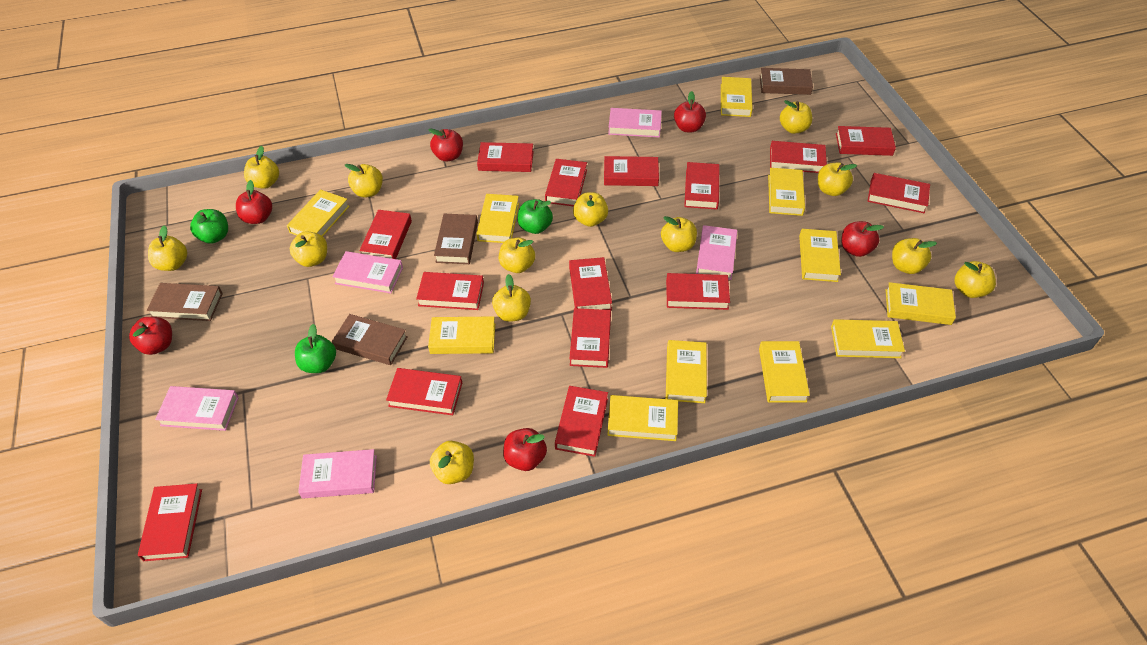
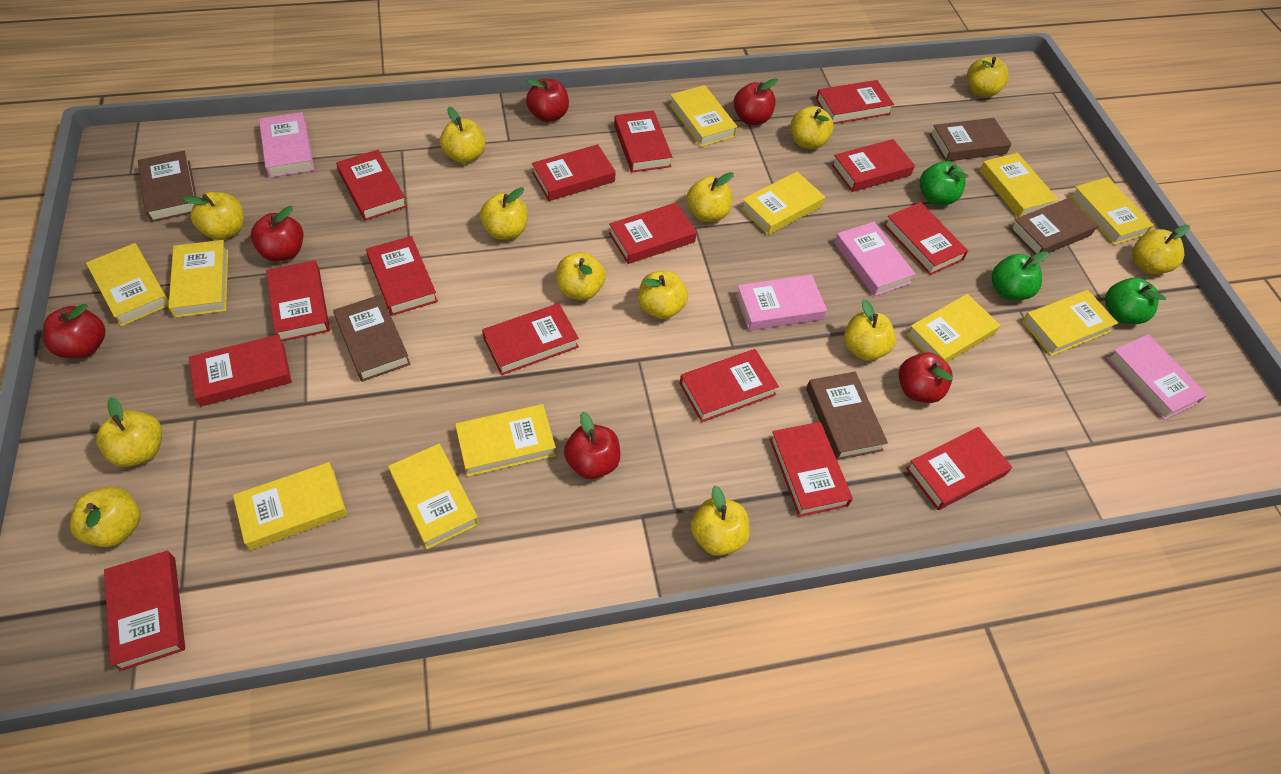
brown book: [146,283,223,321] [332,314,408,365] [434,214,478,264] [760,68,813,95] = 4 -> [138,151,196,222] [333,295,411,382] [806,372,888,460] [930,118,1012,161] [1009,198,1098,255] = 5
pink book: [155,386,239,431] [298,449,377,498] [332,251,403,293] [608,108,662,138] [696,225,737,280] = 5 -> [259,112,314,178] [735,275,827,330] [834,222,916,296] [1107,334,1208,420] = 4

